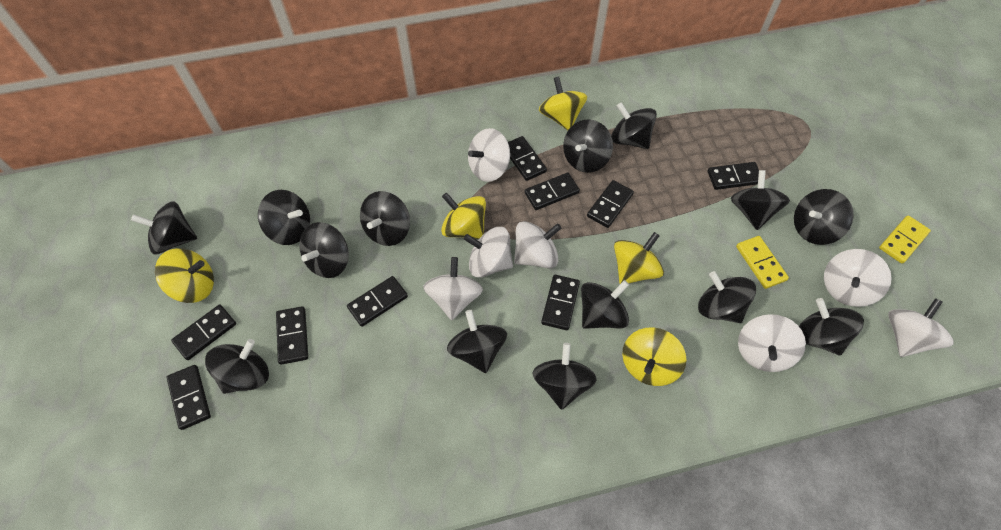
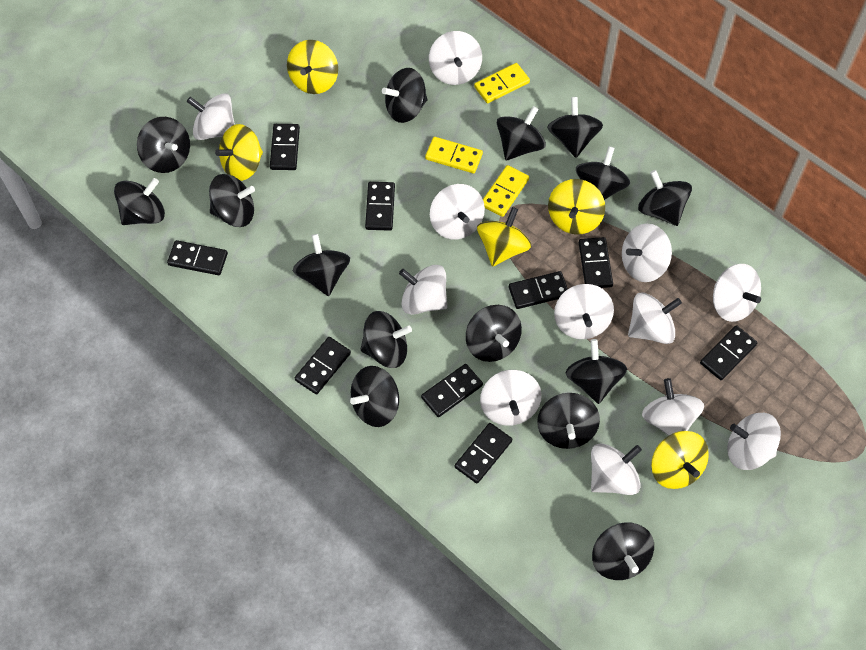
black spinning top: [131,201,197,254] [205,339,269,394] [258,190,310,245] [299,222,349,278] [360,191,410,246] [447,310,507,373] [532,343,597,410] [563,119,613,173] [581,280,629,329] [611,102,657,149] [698,271,756,323] [731,170,790,230] [794,189,854,245] [799,298,864,356] = 14 -> [114,178,165,225] [137,117,190,173] [209,174,255,227] [293,234,350,296] [350,366,399,427] [360,311,412,368] [382,68,427,123] [466,305,522,362] [497,106,546,160] [537,393,600,449] [547,97,603,158] [565,339,627,404] [576,146,630,200] [592,522,654,580] [638,170,692,226] = 15
white spinning top: [423,257,483,320] [464,227,513,278] [468,128,510,182] [514,221,561,268] [738,314,806,372] [824,249,892,307] [888,298,954,357] = 7 -> [187,93,235,140] [399,265,447,315] [429,31,482,85] [430,184,485,239] [480,370,542,426] [554,284,614,339] [591,443,642,495] [622,224,672,282] [628,293,682,344] [642,378,704,436] [713,264,761,322] [727,413,781,470] = 12
yellow domino: [736,236,789,289] [879,215,931,264] = 2 -> [425,137,483,173] [474,63,530,103] [483,165,529,217] = 3

